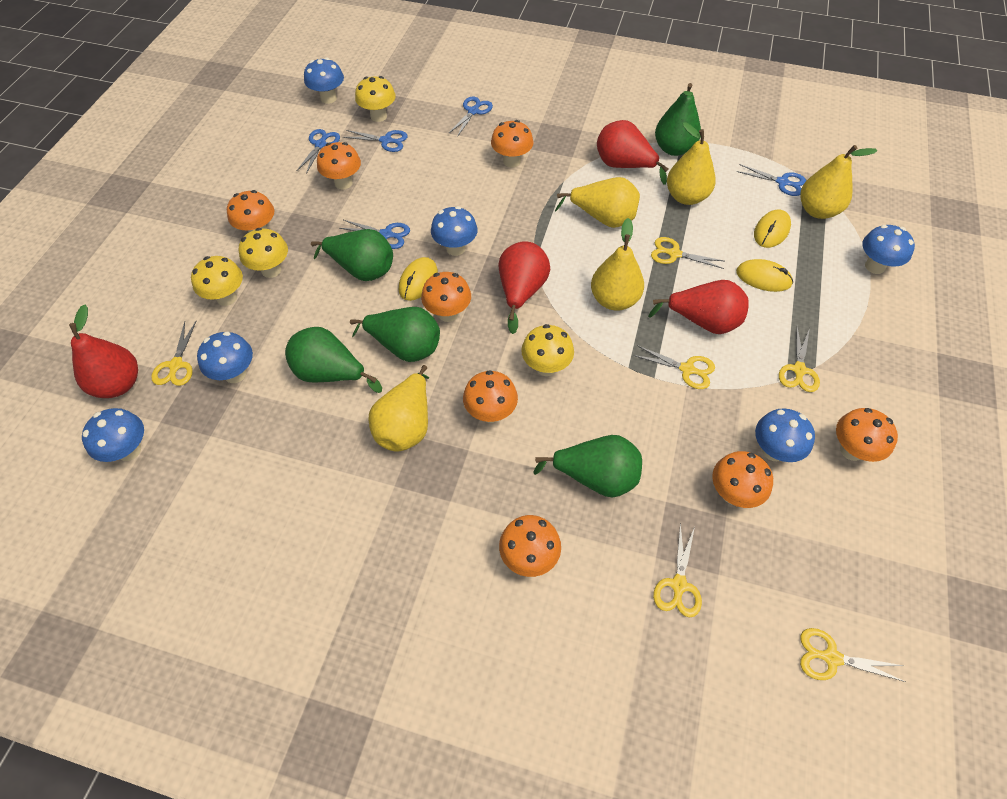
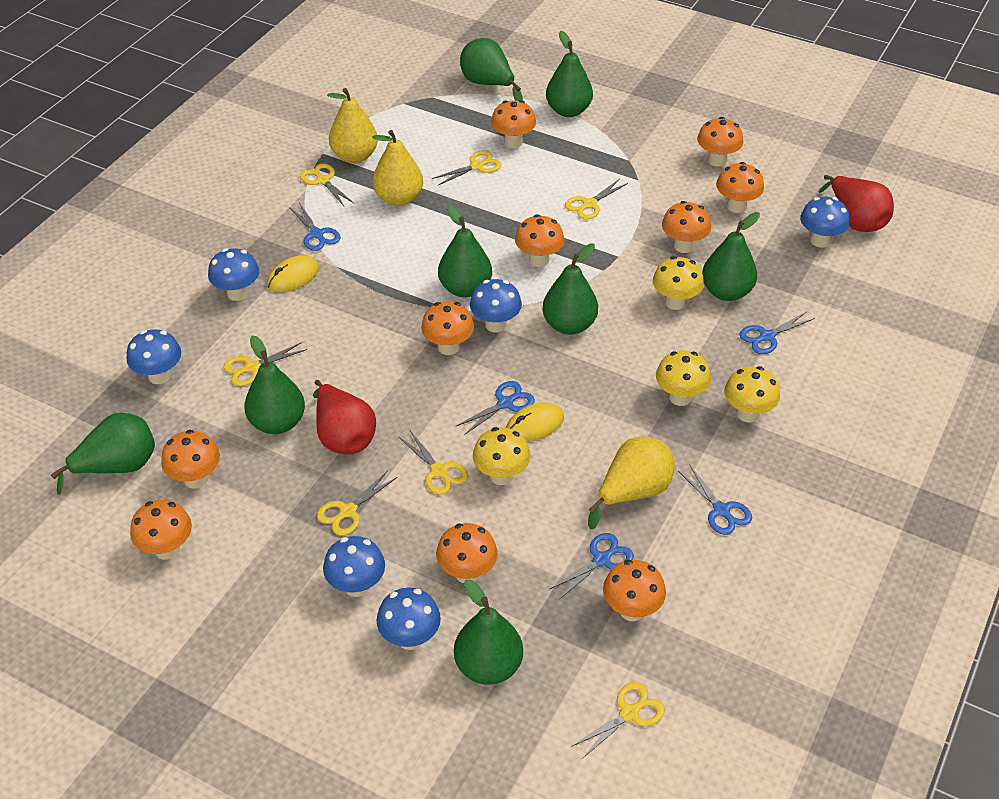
green pear: [285,327,382,393] [311,229,393,281] [350,307,440,362] [533,435,642,498] [655,83,701,156] = 5 -> [51,413,155,495] [244,335,305,434] [438,205,492,297] [454,579,523,685] [460,38,523,101] [542,244,598,335] [546,31,593,117] [702,212,760,301] = 8
orange mushroom: [227,190,274,232] [317,142,361,189] [421,272,471,322] [463,370,518,423] [491,120,533,167] [499,515,561,577] [712,451,773,508] [836,408,898,462] = 8 -> [130,500,192,560] [161,430,220,489] [421,301,474,355] [436,523,498,583] [491,100,536,148] [515,214,564,267] [603,560,666,621] [662,201,711,253] [697,117,743,167] [716,162,764,213] = 10
red pear: [69,305,138,398] [498,241,550,334] [597,120,668,184] [648,280,749,334] = 4 -> [313,380,376,455] [819,175,894,232] = 2
yellow mouse: [399,257,438,301] [736,259,793,292] [754,210,791,248] = 3 -> [267,256,319,292] [506,402,564,442] = 2
yellow pear: [368,365,429,452] [555,177,640,228] [591,218,644,310] [667,122,716,205] [800,145,878,219] = 5 -> [327,88,378,163] [372,130,423,206] [588,437,675,529] = 3
yellow scissors: [151,321,196,386] [633,345,715,389] [651,237,724,269] [653,523,702,617] [779,327,820,392] [800,628,906,682] = 6 -> [223,342,307,386] [300,163,354,206] [317,471,398,536] [399,431,468,495] [432,150,502,185] [565,179,628,220] [571,682,665,760] = 7

